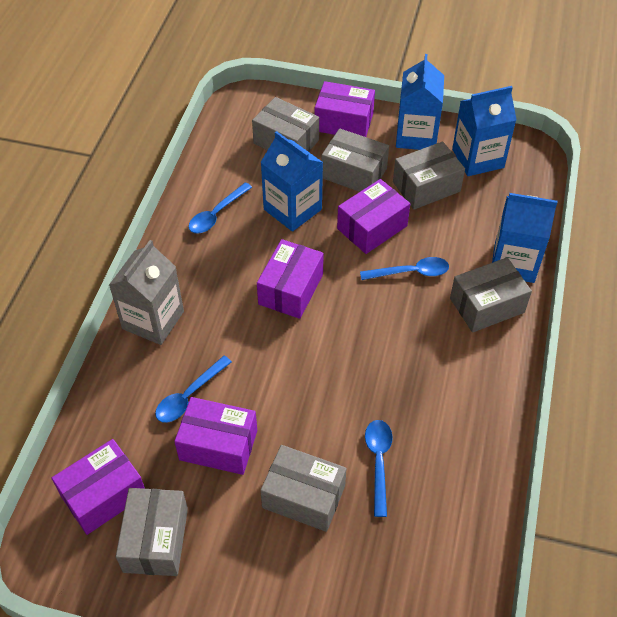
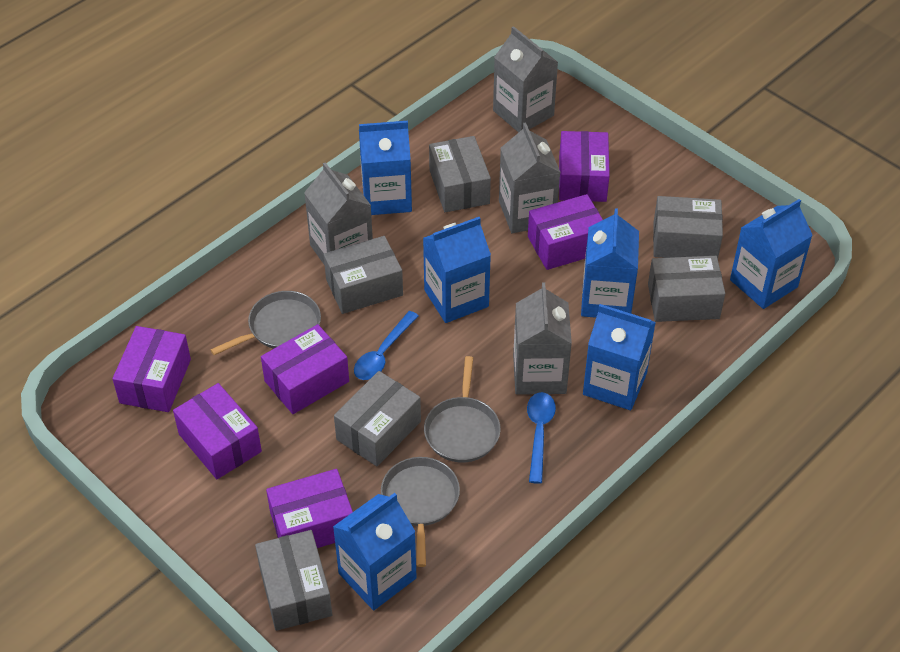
blue carton: [261,131,323,232] [396,54,444,150] [452,86,516,176] [492,193,558,283] = 4 -> [333,493,417,610] [359,121,412,215] [423,217,491,323] [581,208,639,318] [583,304,656,410] [730,199,813,309] = 6
blue spoon: [155,356,232,423] [189,182,252,233] [360,257,449,280] [365,420,393,517] = 4 -> [354,311,419,380] [527,392,556,484] = 2
grey carton: [109,240,184,345] = 1 -> [304,162,373,265] [493,26,558,133] [499,122,561,233] [513,282,572,395] = 4
grey pan: none = 0 -> [211,291,321,355] [381,457,460,567] [424,356,501,462] = 3
purple box: [52,439,145,535] [174,397,257,475] [257,239,324,319] [314,81,375,137] [337,179,410,254] = 5 -> [112,326,191,412] [173,383,262,479] [261,324,349,414] [266,469,353,548] [528,194,603,270] [559,131,610,202] = 6

